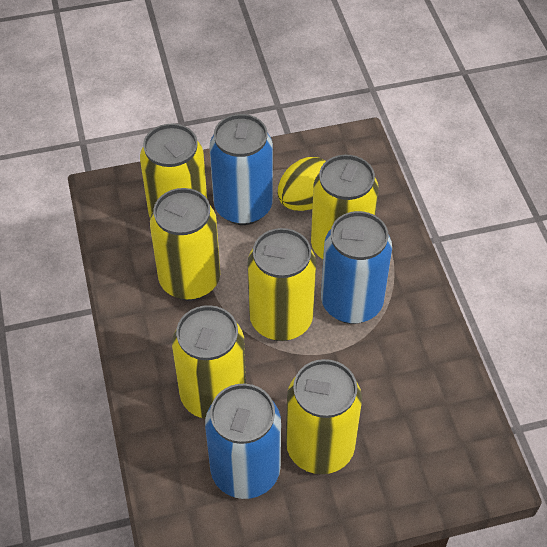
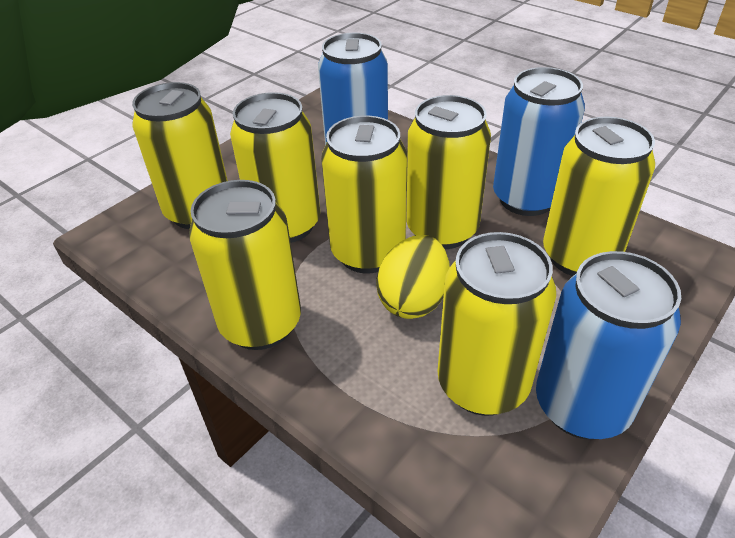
yellow can: [140,124,207,218] [150,188,220,301] [172,305,246,419] [248,228,316,341] [286,359,362,474] [311,155,379,259] = 6 -> [132,82,228,229] [189,180,301,350] [230,92,320,243] [321,116,407,273] [406,95,491,249] [437,232,556,416] [543,117,655,276] = 7

